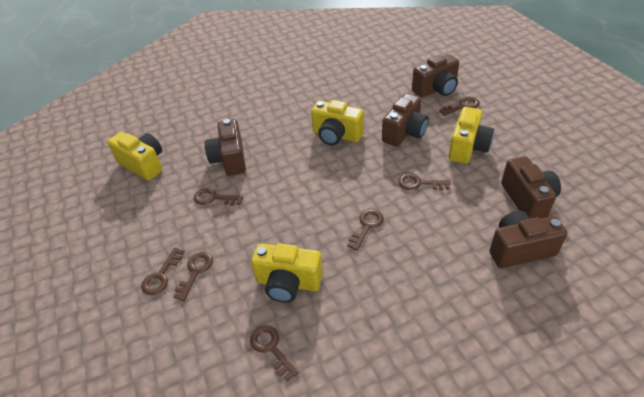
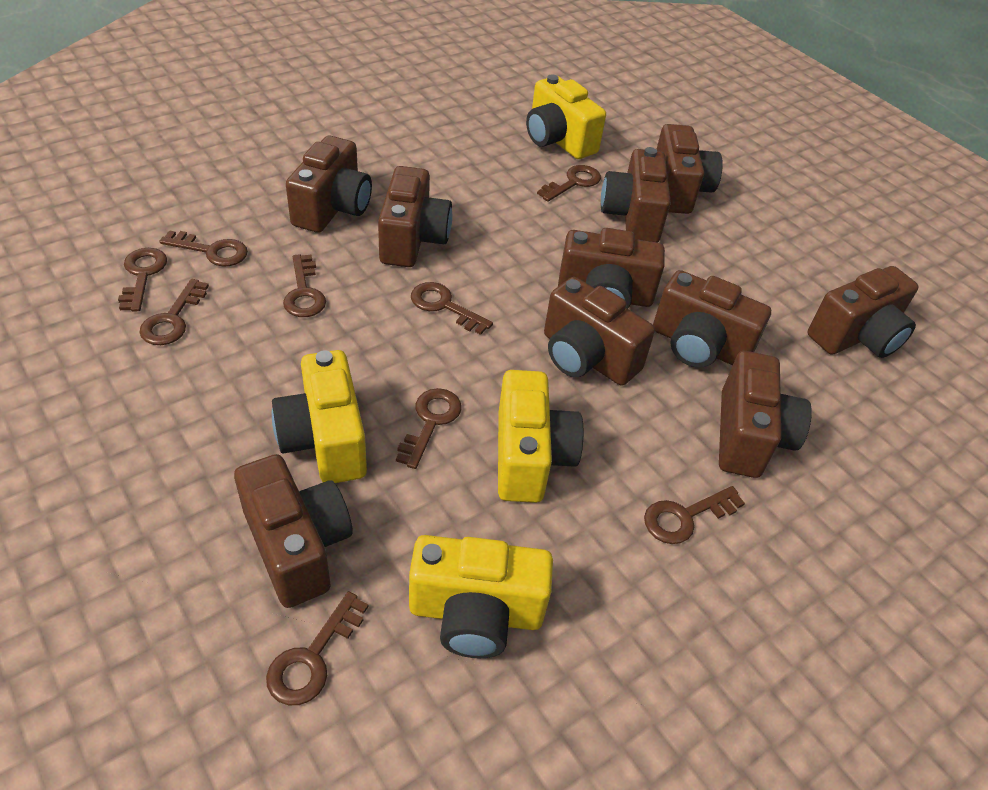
brown camera: [205,119,246,176] [382,93,429,147] [412,54,459,98] [489,211,568,268] [501,156,561,219] = 5 -> [234,454,352,608] [286,136,372,233] [378,166,452,267] [544,277,655,386] [558,228,665,309] [601,147,671,243] [653,270,771,368] [656,124,723,214] [719,351,812,478] [807,266,919,358] = 10
brown key: [141,248,184,295] [173,252,213,301] [194,188,244,206] [250,325,299,381] [347,209,384,251] [398,173,451,190] [439,96,480,116] = 7 -> [118,248,167,311] [139,279,209,345] [159,230,248,266] [266,591,369,705] [283,254,326,317] [396,388,462,469] [411,282,493,335] [537,165,601,202] [644,486,745,544] = 9

